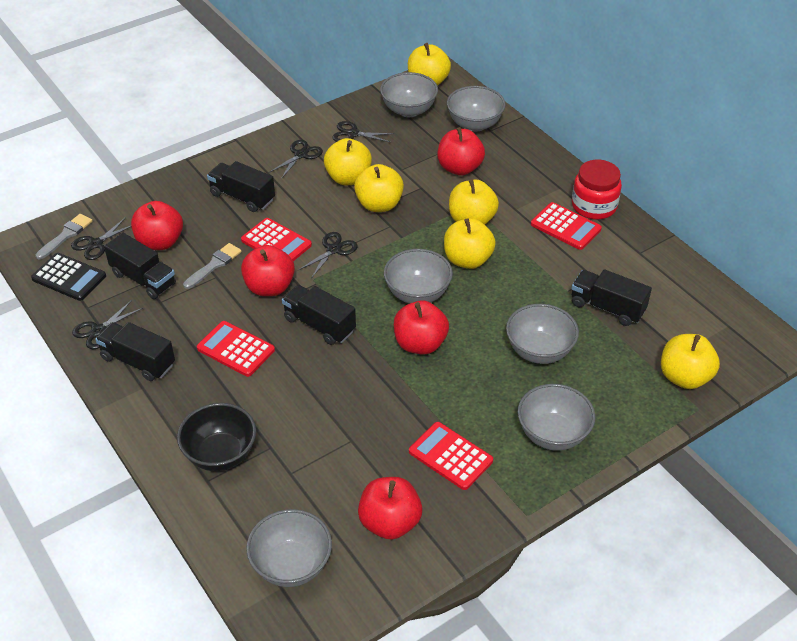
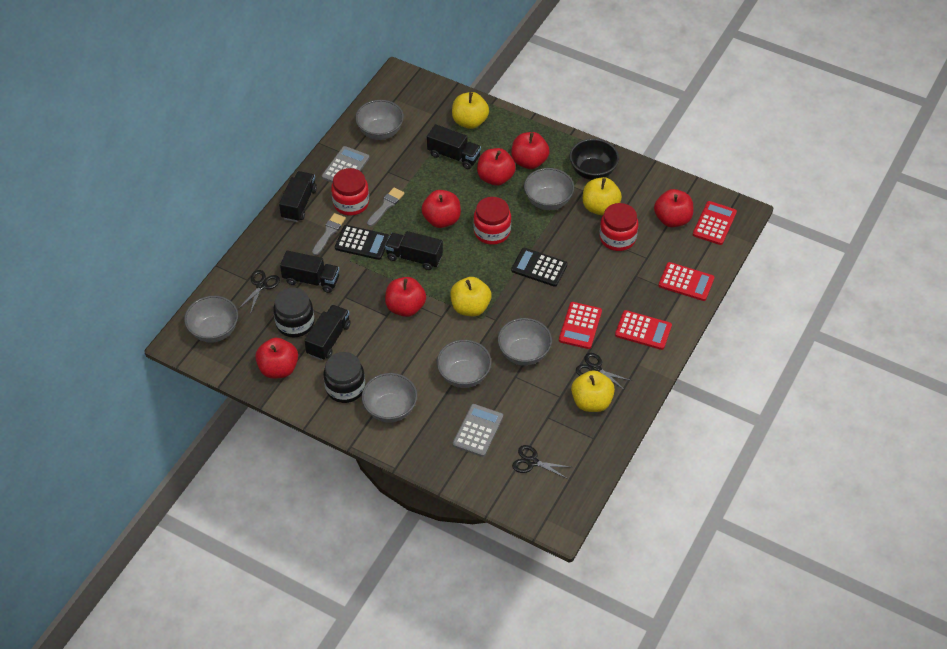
black calculator: [31,253,106,301] = 1 -> [335,225,390,260] [511,248,567,287] = 2
black jar: none = 0 -> [273,288,315,338] [323,352,365,403] = 2
black scissors: [71,217,131,260] [72,300,143,349] [268,140,323,179] [299,232,358,279] [332,121,394,143] = 5 -> [238,270,280,314] [512,445,570,479] [576,353,632,391] = 3
grey calculator: none = 0 -> [322,146,370,183] [453,404,503,457] = 2
red apple: [131,201,183,250] [241,245,295,296] [358,477,422,540] [394,300,449,355] [438,127,485,176] = 5 -> [255,338,298,379] [385,277,426,317] [421,190,461,228] [477,148,516,186] [511,132,550,169] [654,189,693,227] = 6
red jar: [572,160,622,220] = 1 -> [331,168,369,215] [473,197,511,245] [599,203,638,251] = 3
yellow apple: [324,138,372,185] [354,164,404,212] [408,43,451,86] [444,218,496,269] [449,179,499,225] [661,334,720,389] = 6 -> [450,277,491,316] [452,92,489,129] [571,370,615,412] [583,177,622,215] = 4

